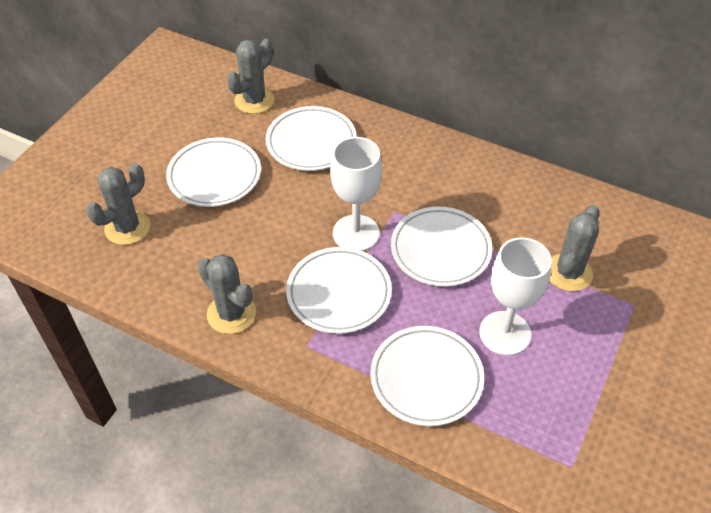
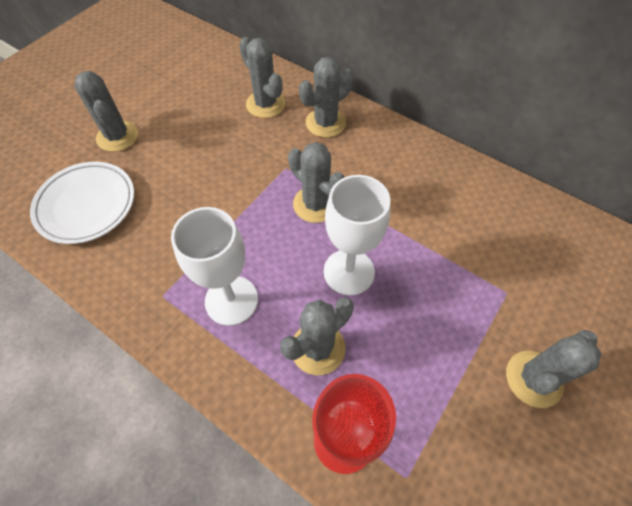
grey cactus: [86,163,150,245] [198,254,256,334] [227,39,275,114] [549,205,600,292] = 4 -> [75,71,138,152] [239,37,285,118] [280,297,354,375] [288,142,344,223] [299,57,353,137] [506,330,601,408] = 6
red goblet: none = 0 -> [312,374,396,474] = 1
white plate: [166,137,261,207] [266,106,357,171] [286,247,392,334] [370,326,484,426] [391,206,492,287] = 5 -> [30,162,134,244] = 1

